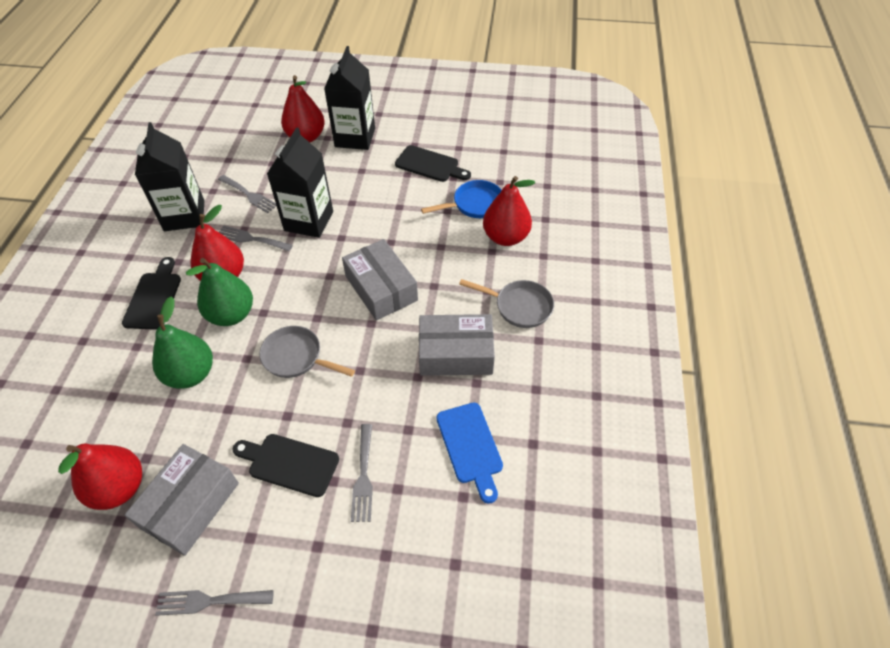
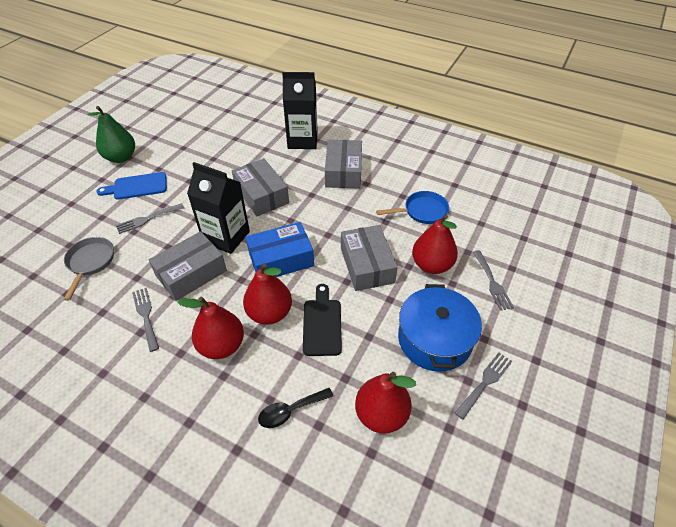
black carton: [135,122,204,231] [267,127,333,238] [324,46,375,150] = 3 -> [187,162,250,254] [282,72,318,149] = 2
black cutting board: [122,257,181,330] [233,434,339,497] [395,145,471,182] = 3 -> [303,284,342,356] = 1
black spoon: none = 0 -> [258,388,333,428] = 1
blue box: none = 0 -> [246,222,314,277] = 1
blue pot: none = 0 -> [398,284,482,372] = 1
green pear: [152,296,213,389] [186,258,253,326] = 2 -> [87,106,135,163] = 1
grey box: [124,444,239,556] [342,239,418,321] [419,314,495,376] = 3 -> [149,231,227,301] [232,158,289,216] [325,140,362,189] [341,225,398,291] = 4
grey pan: [260,326,355,378] [459,279,554,328] = 2 -> [64,237,114,301] = 1

